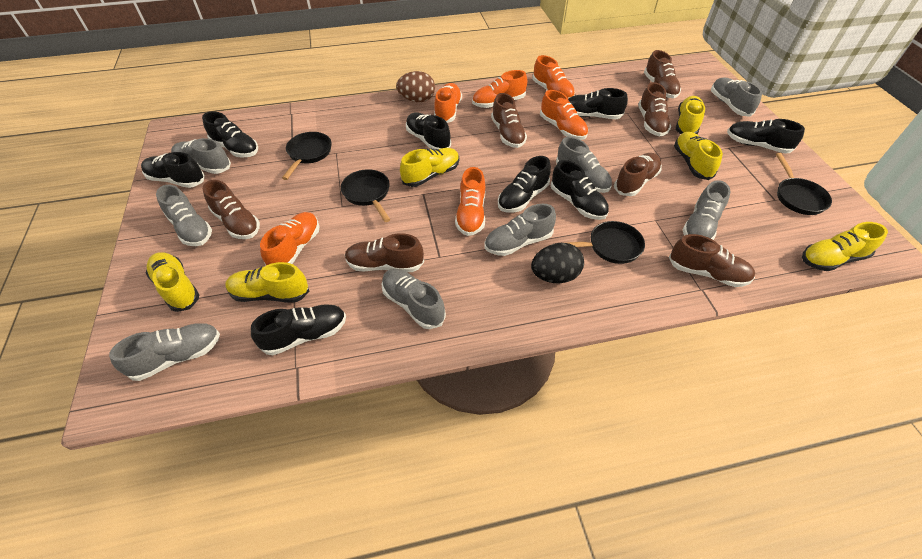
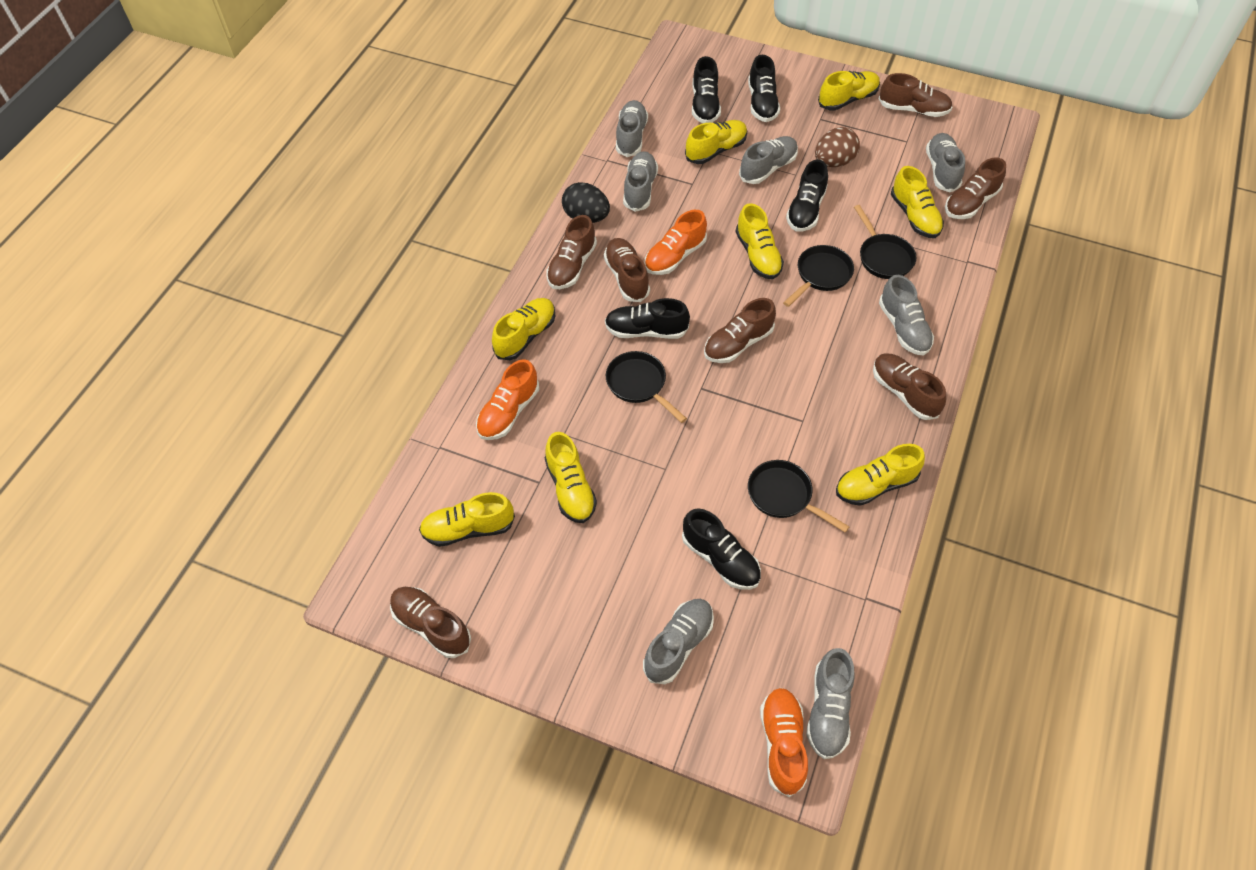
black shoe: [141,152,205,188] [202,111,258,158] [251,304,346,355] [406,113,451,150] [498,156,551,213] [551,160,609,220] [568,88,628,119] [727,119,805,154] = 8 -> [605,298,690,339] [682,508,761,590] [692,56,721,123] [748,55,780,122] [786,160,828,232] = 5
grey shoe: [109,323,220,381] [156,185,212,246] [171,138,231,174] [381,269,446,329] [484,204,556,256] [556,137,612,193] [683,180,731,240] [711,78,762,117] = 8 -> [616,100,648,157] [623,151,658,212] [643,599,714,684] [739,136,798,184] [806,648,855,759] [879,275,934,355] [926,133,965,192] = 7
orange shoe: [260,212,320,266] [434,83,462,123] [455,167,485,236] [472,70,527,108] [532,55,575,98] [540,90,588,140] = 6 -> [476,359,539,440] [645,210,707,275] [760,688,808,797] = 3
yellow shoe: [146,252,199,312] [225,262,309,302] [400,148,459,187] [674,132,723,180] [676,96,705,134] [802,222,888,271] = 6 -> [419,492,515,547] [492,298,555,360] [545,432,597,523] [685,120,747,164] [736,203,784,279] [818,71,880,111] [836,444,925,506] [891,166,944,238] = 8

